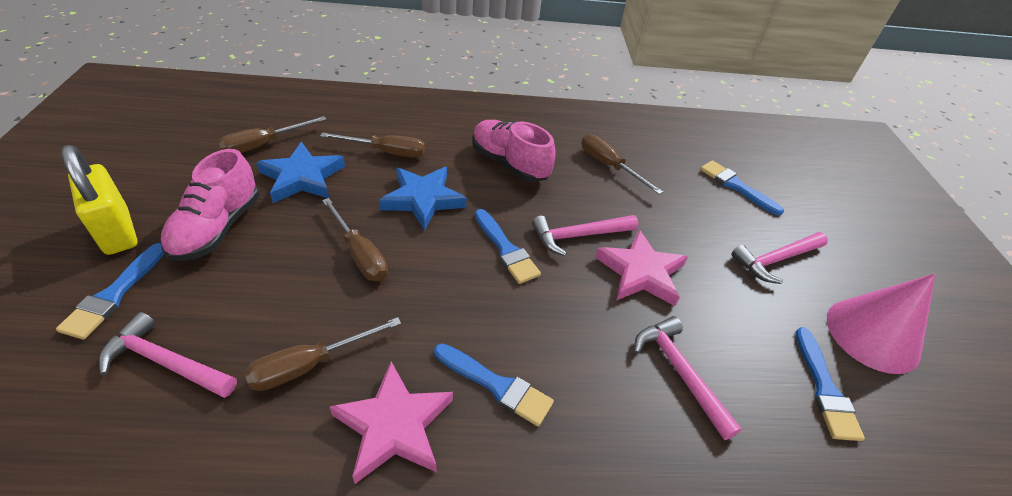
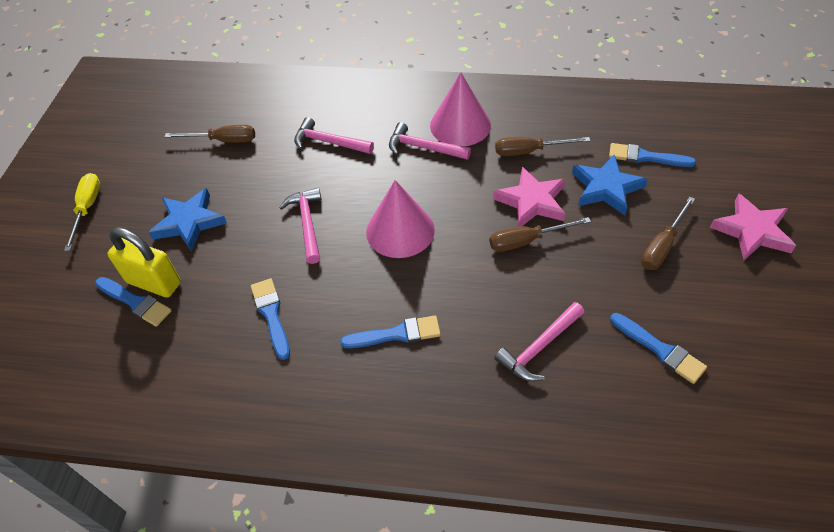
brown screwdriver: [217,116,327,153] [245,317,401,391] [320,132,425,158] [322,198,388,281] [581,134,663,194] = 5 -> [165,125,255,143] [489,217,591,252] [495,137,590,156] [641,197,695,270] = 4
pink cone: [827,274,935,374] = 1 -> [366,180,435,258] [430,72,491,146] = 2
pink shoe: [160,149,259,261] [472,120,555,182] = 2 -> none = 0
yellow screwdriver: none = 0 -> [64,173,100,251] = 1

